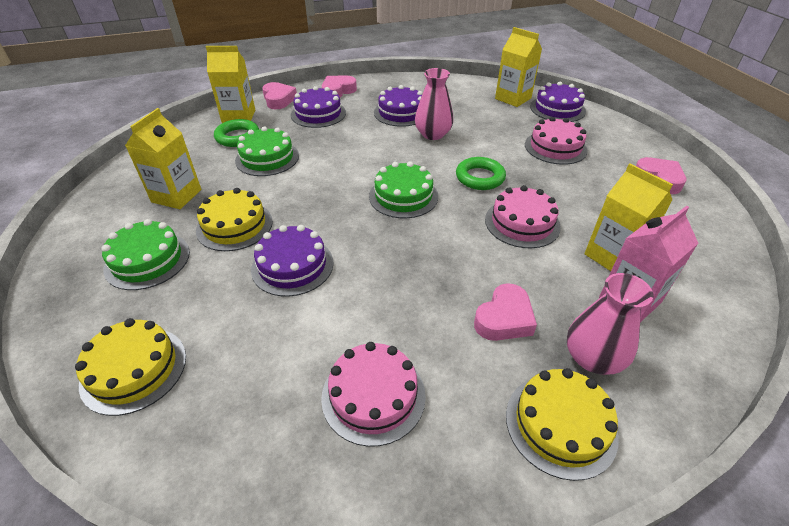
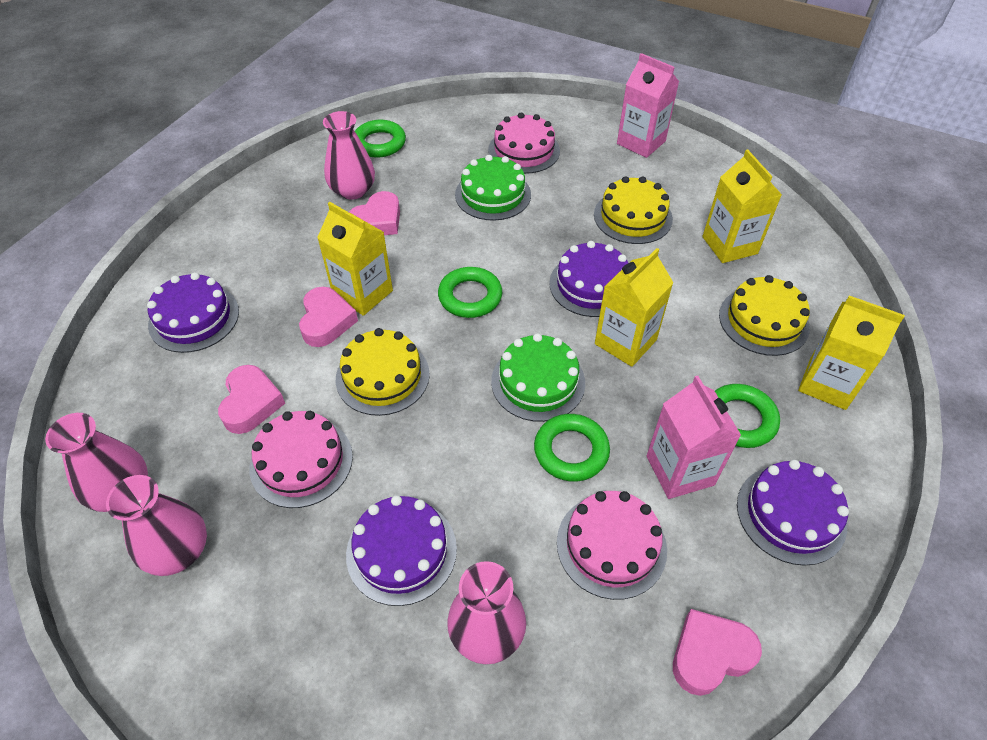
green cake: [101,219,190,290] [235,126,299,176] [369,161,438,218] = 3 -> [455,155,531,221] [491,333,585,422] = 2
green ring: [214,119,259,147] [456,157,506,190] = 2 -> [355,120,406,157] [438,267,502,318] [534,414,610,481] [715,384,780,448] = 4
pink carton: [599,206,698,322] = 1 -> [617,53,679,158] [647,376,741,499] = 2
pink vase: [415,68,453,140] [567,273,653,375] = 2 -> [45,413,148,512] [106,475,207,576] [323,111,375,200] [447,561,526,664] = 4

